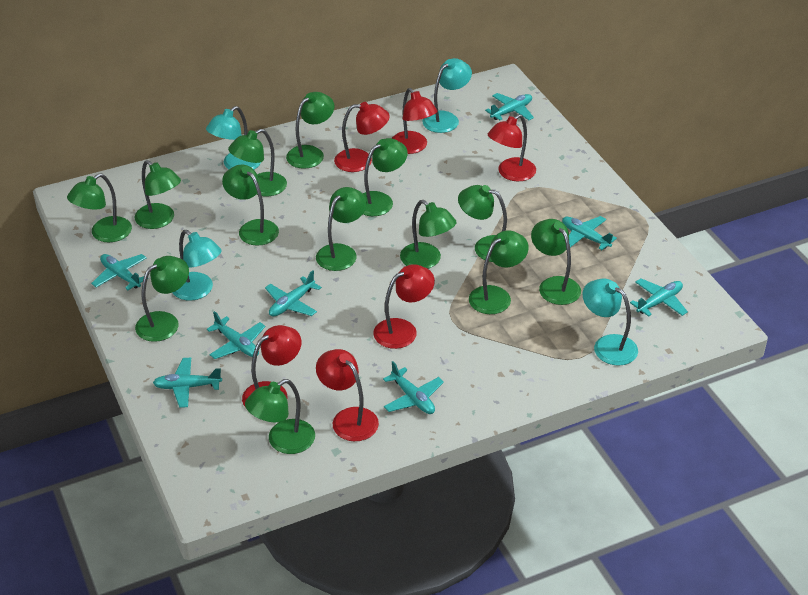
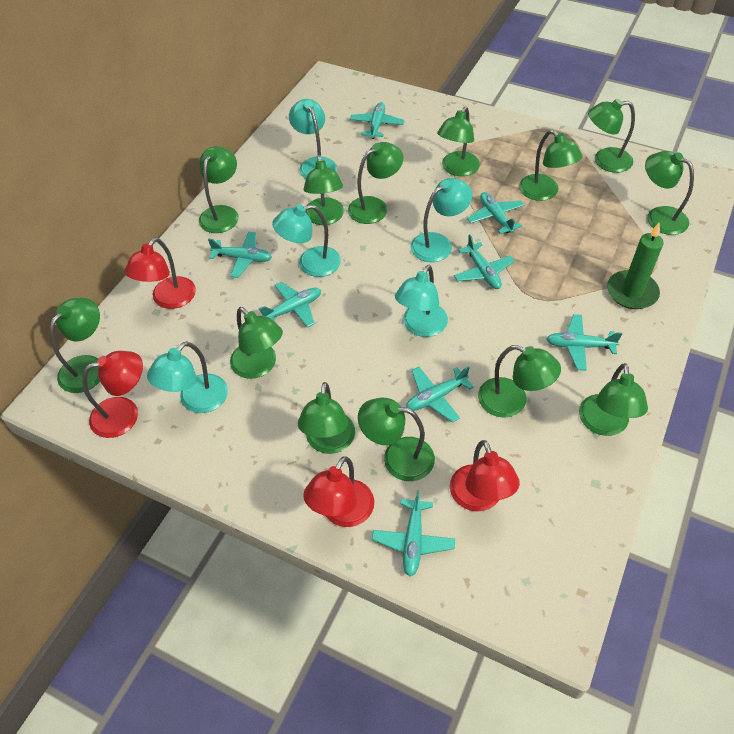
green candle: none = 0 -> [607,223,664,309] = 1
red lamp: [242,325,302,406] [316,349,379,441] [334,102,390,172] [373,264,435,349] [392,88,437,154] [488,114,536,181] = 6 -> [82,351,143,438] [125,238,196,309] [303,457,374,527] [450,440,520,511] = 4
turquoise lamp: [172,230,222,301] [206,106,261,169] [422,58,472,133] [582,279,638,366] = 4 -> [147,341,228,413] [272,204,341,277] [289,99,337,179] [395,265,448,337] [411,178,472,262] = 5

